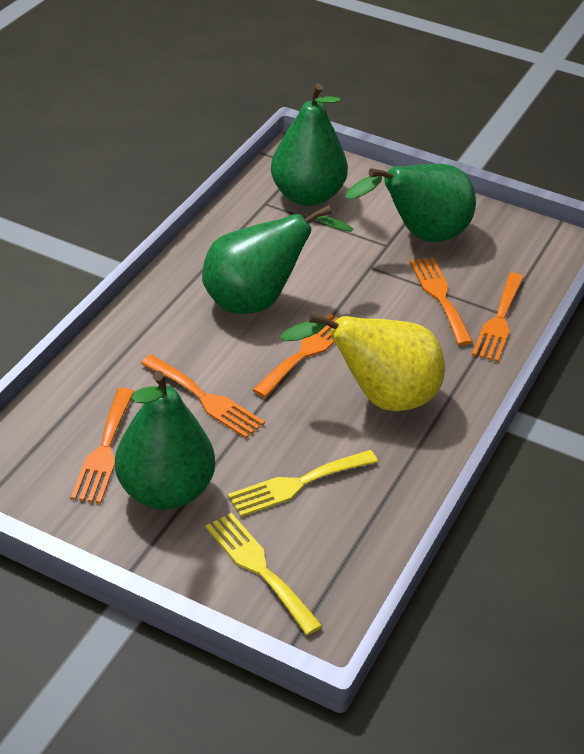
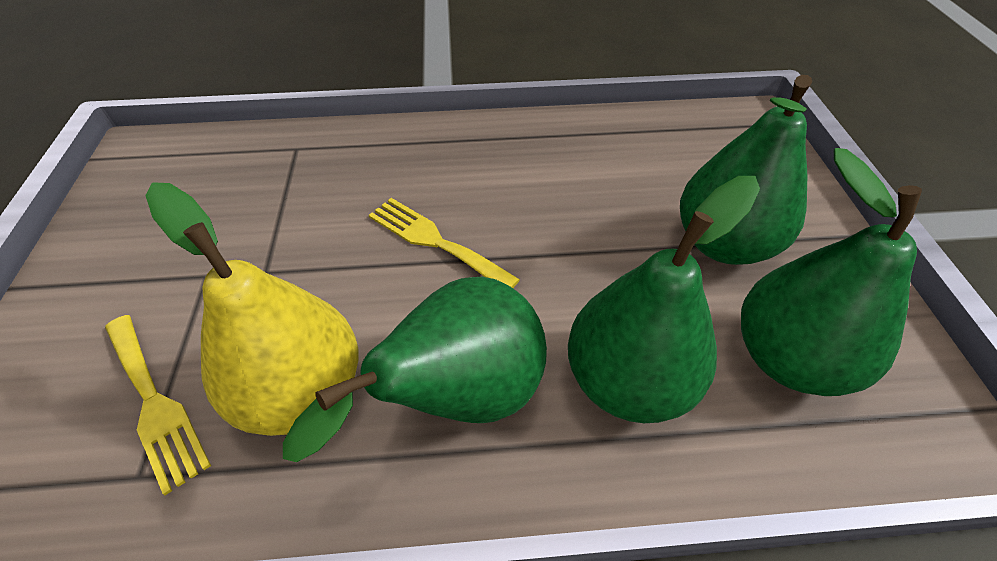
orange fork: [71,388,134,504] [141,355,265,438] [253,314,338,398] [410,257,473,345] [472,273,524,362] = 5 -> none = 0

